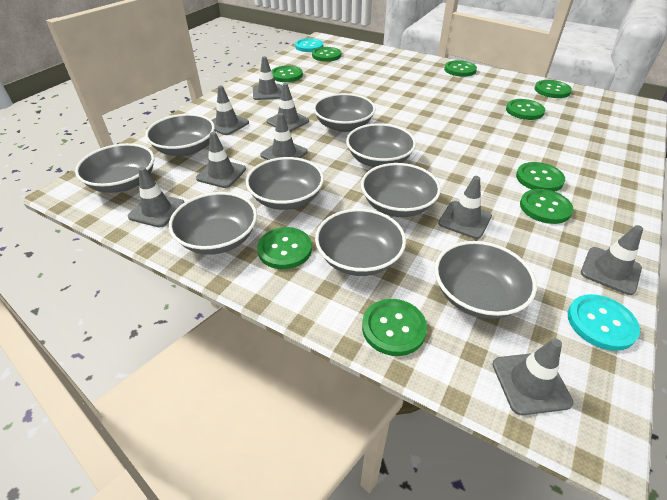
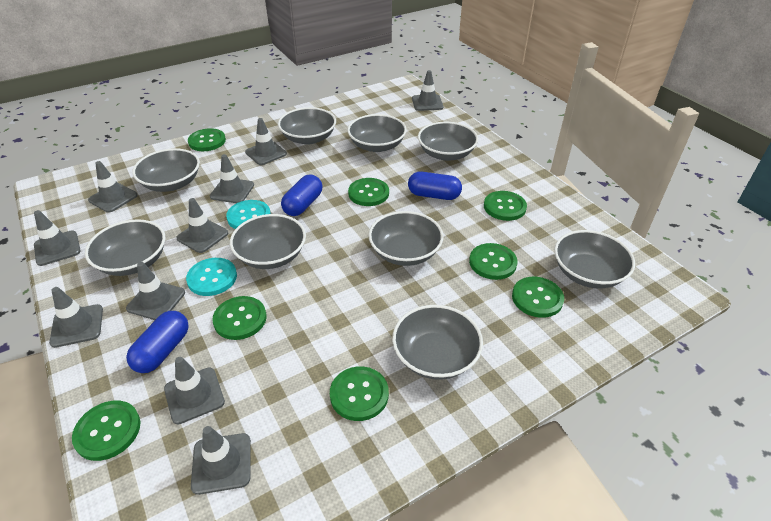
blue capsule: none = 0 -> [126,311,189,373] [281,174,323,216] [408,172,462,200] = 3
green button: [257,227,312,269] [271,65,303,82] [312,47,341,62] [362,299,427,356] [444,60,477,77] [506,99,545,120] [516,162,565,192] [520,189,573,224] [535,80,572,98] = 9 -> [72,400,140,461] [188,128,226,151] [212,296,266,340] [330,366,389,421] [348,178,389,206] [469,243,518,280] [484,191,527,221] [512,277,564,318] = 8
grey traffic cone: [128,167,184,227] [196,132,246,188] [212,85,249,135] [253,56,282,100] [260,113,308,160] [267,83,309,132] [438,176,492,239] [492,338,574,415] [581,225,643,295] = 9 -> [34,210,81,266] [49,287,103,348] [88,161,138,213] [126,262,185,320] [164,357,225,424] [176,198,228,253] [191,426,251,495] [210,154,254,203] [245,118,287,165] [412,70,443,111] = 10

